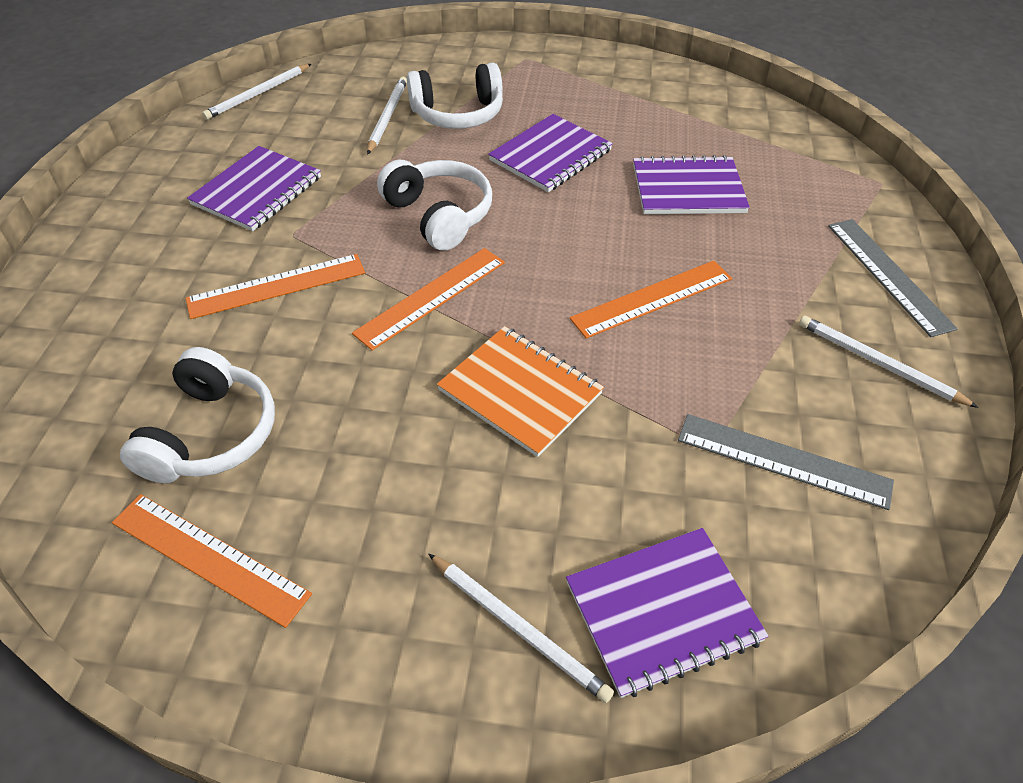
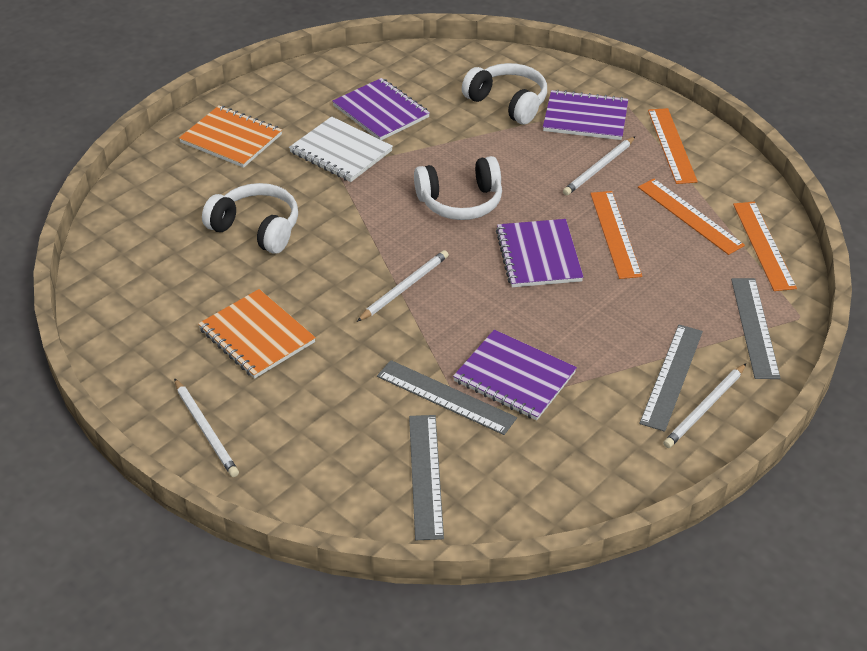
grey ruler: [678,414,894,510] [828,219,958,337] = 2 -> [377,360,517,435] [409,415,444,540] [639,325,703,432] [731,278,780,379] = 4
orange notebook: [437,326,604,457] = 1 -> [179,105,282,168] [198,289,316,379] = 2
white notebook: none = 0 -> [289,117,393,182] = 1

